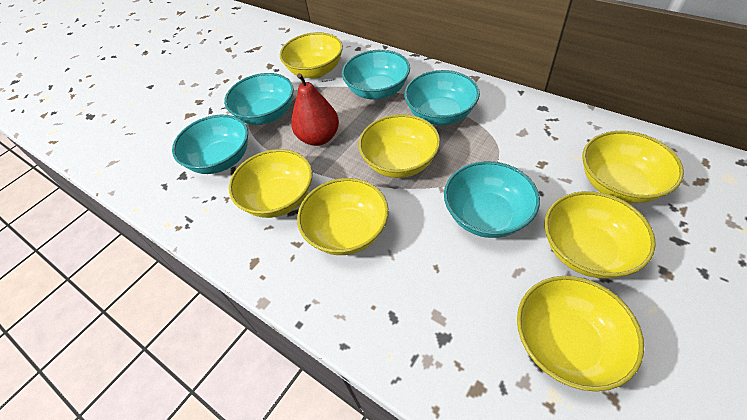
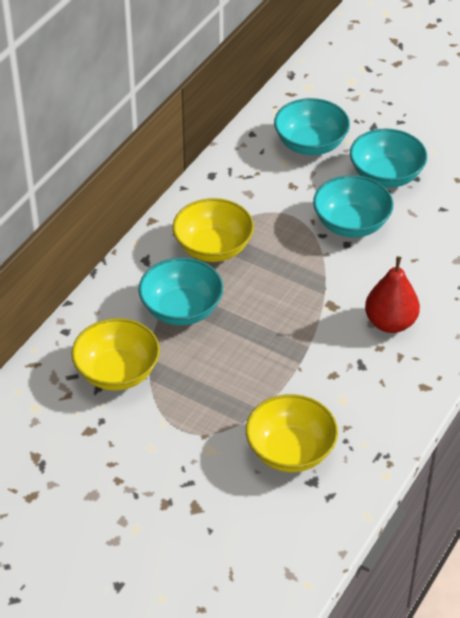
turquoise bowl: [172,115,248,174] [224,73,294,125] [342,50,410,100] [404,70,480,125] [444,161,540,238] = 5 -> [139,258,223,326] [274,98,350,155] [313,175,394,238] [350,129,427,188] = 4
yellow bowl: [229,149,313,218] [280,32,343,78] [297,178,389,255] [359,114,440,178] [517,276,644,392] [544,191,656,279] [582,131,684,203] = 7 -> [71,318,160,391] [173,198,254,262] [246,394,338,472] = 3

